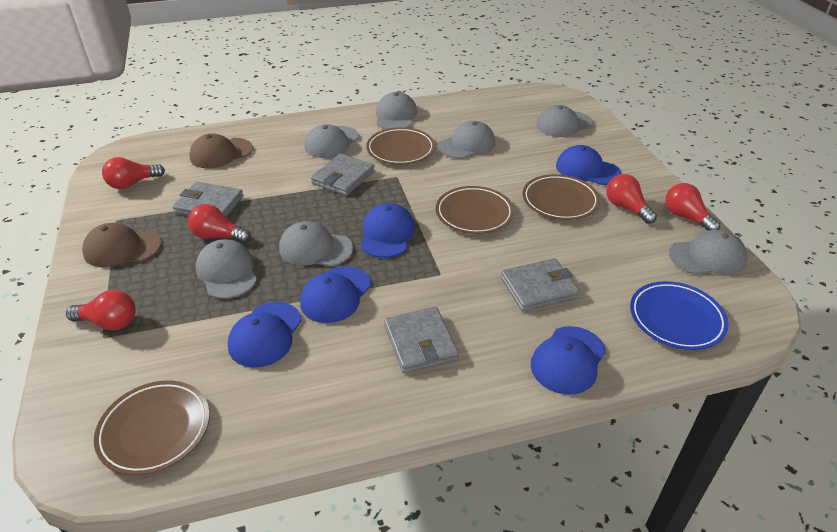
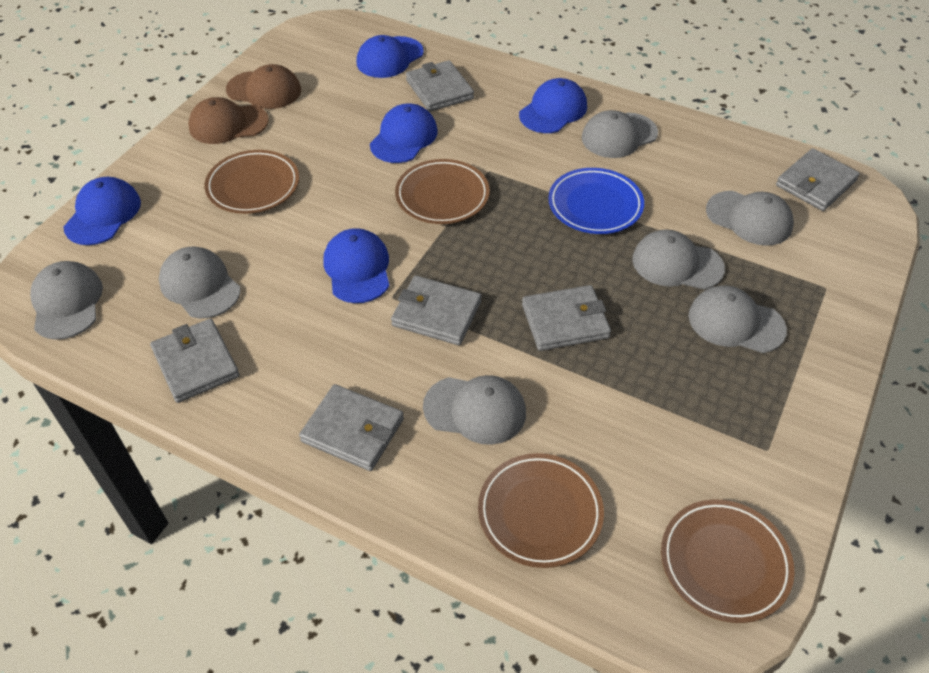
grey wallet: [173,182,243,217] [311,154,375,196] [384,307,459,373] [501,258,580,311] = 4 -> [150,319,240,403] [299,384,404,471] [391,276,482,345] [406,60,474,112] [522,285,611,351] [776,148,860,211] = 6
red light bulb: [66,290,136,331] [102,157,165,189] [188,204,251,243] [606,174,657,224] [665,183,720,231] = 5 -> none = 0

